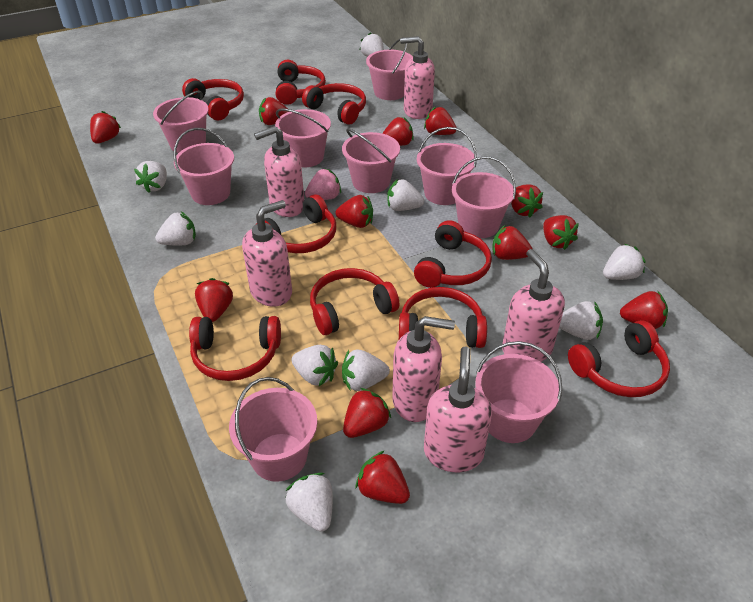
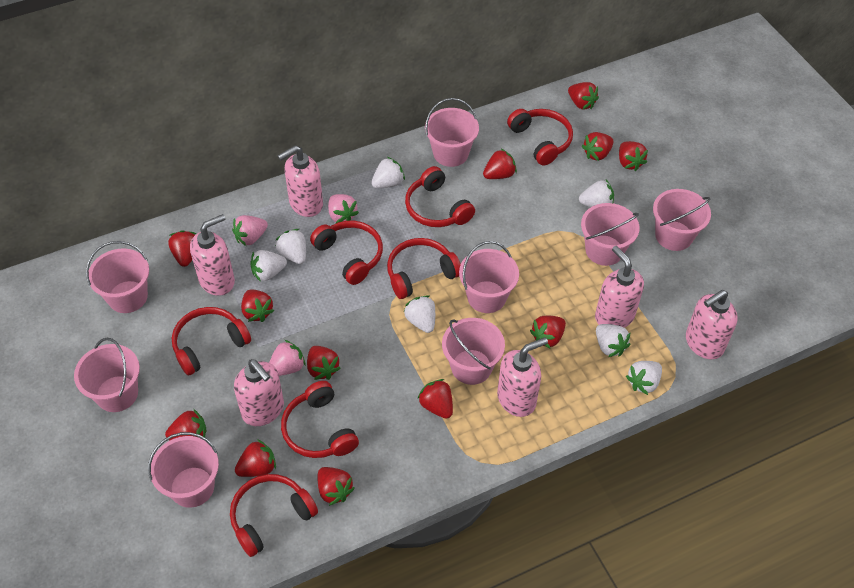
pink bucket: [153,91,209,153] [174,128,234,205] [229,377,317,482] [275,109,331,167] [342,128,400,193] [366,37,413,100] [417,127,477,205] [452,156,516,238] [475,341,562,443] = 9 -> [74,338,140,412] [86,241,149,313] [148,432,219,508] [425,98,479,167] [442,318,505,385] [459,241,519,313] [581,203,639,266] [653,189,711,251] = 8
pink strawberry: [305,169,341,200] = 1 -> [232,215,268,246] [269,340,306,376] [328,194,359,223] = 3
red headphones: [182,78,244,120] [189,316,281,381] [256,194,336,253] [276,60,326,105] [302,83,366,124] [310,268,399,335] [399,287,487,348] [414,220,492,288] [568,320,670,397] = 9 -> [172,307,251,375] [230,474,318,557] [281,381,359,458] [310,221,383,285] [387,238,461,299] [405,166,475,227] [507,109,573,166] = 7
white strawberry: [134,161,167,193] [155,212,196,246] [285,473,333,532] [291,345,338,386] [342,350,390,391] [360,32,384,57] [387,179,424,211] [559,301,603,340] [603,243,645,280] = 9 -> [250,250,287,282] [275,229,306,264] [371,157,405,188] [403,295,435,333] [579,180,614,207] [596,324,630,357] [626,361,662,395] = 7

